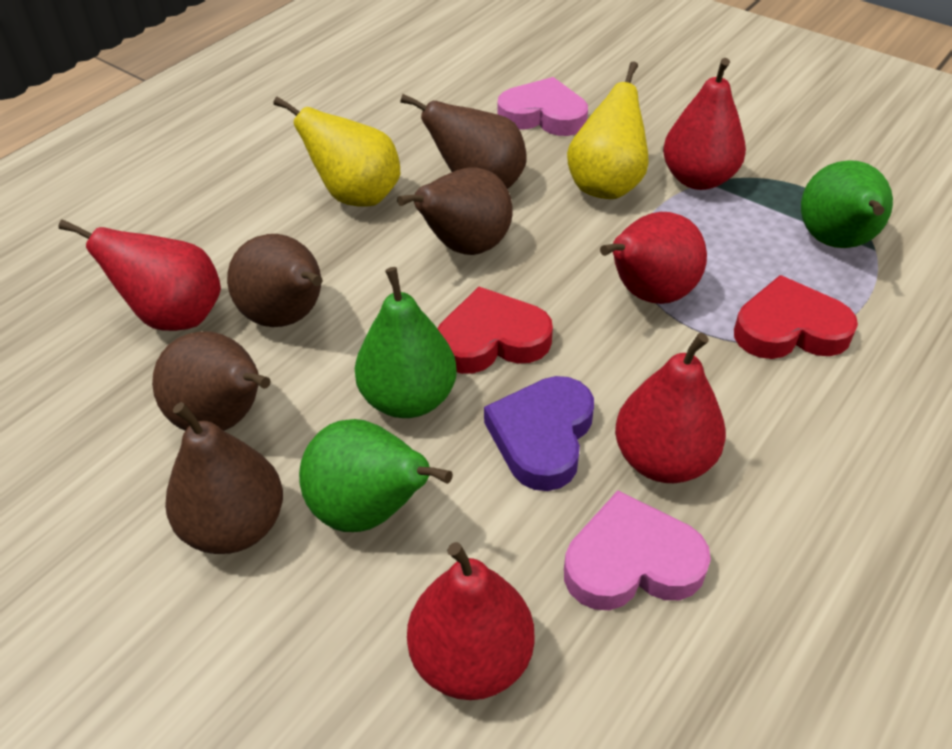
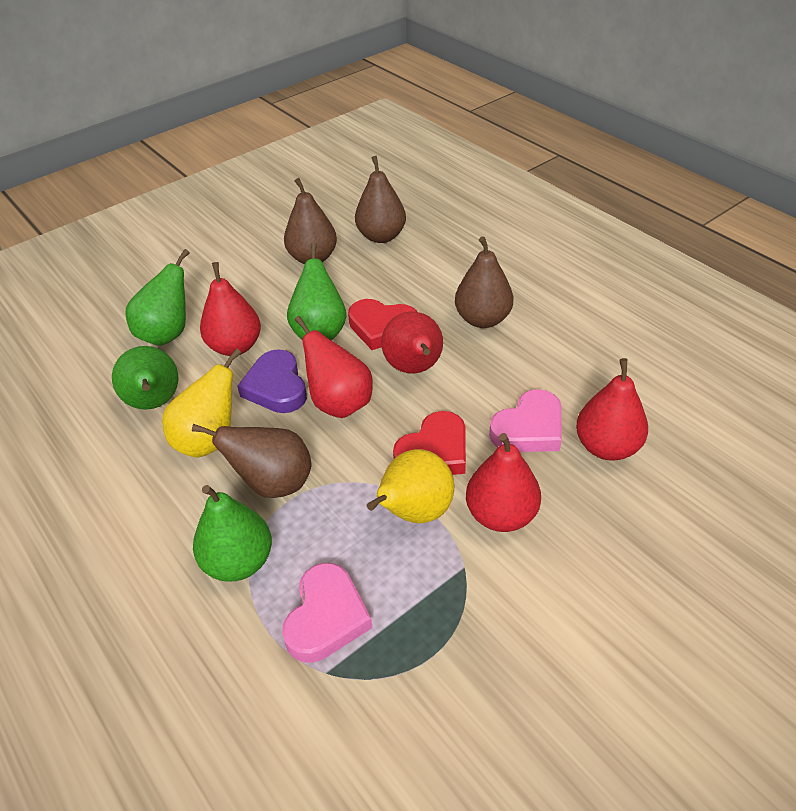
brown pear: [152,331,271,431] [165,402,283,554] [227,234,323,327] [397,167,513,255] [400,94,527,189] = 5 -> [192,424,312,498] [284,178,337,264] [355,156,406,243] [455,236,514,328] = 4
green pear: [299,419,453,532] [355,267,457,418] [801,160,893,248] = 3 -> [112,346,178,410] [126,249,190,346] [193,485,272,582] [287,242,346,340] = 4

